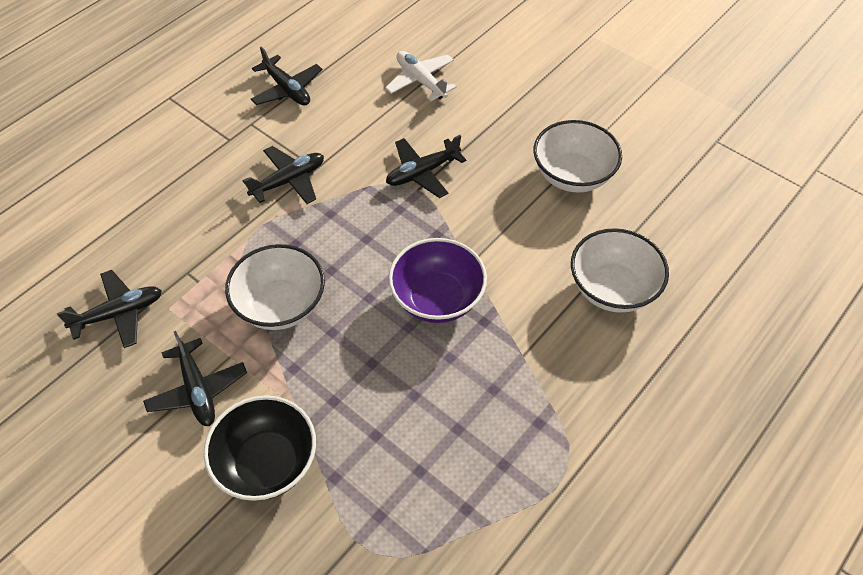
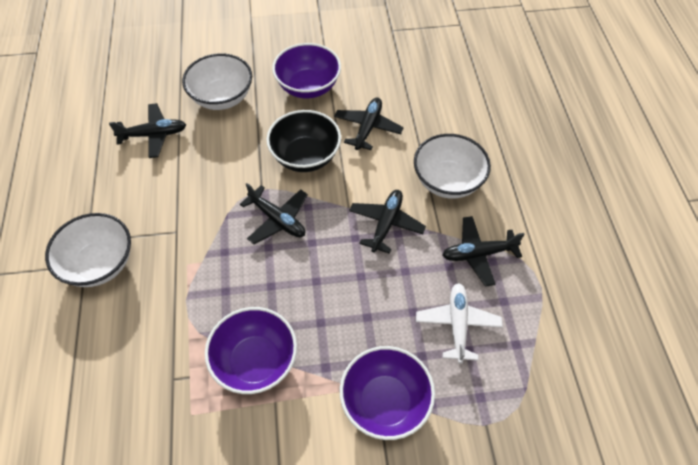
purple bowl: [389,238,487,323] = 1 -> [205,307,297,394] [272,43,341,98] [340,346,435,440] = 3

